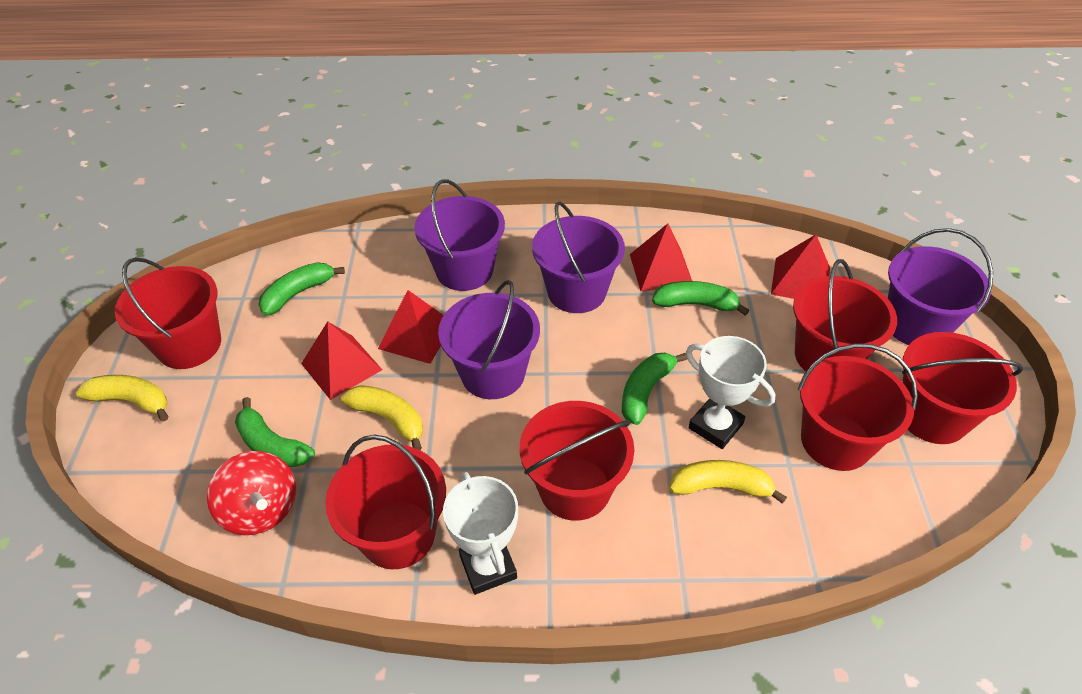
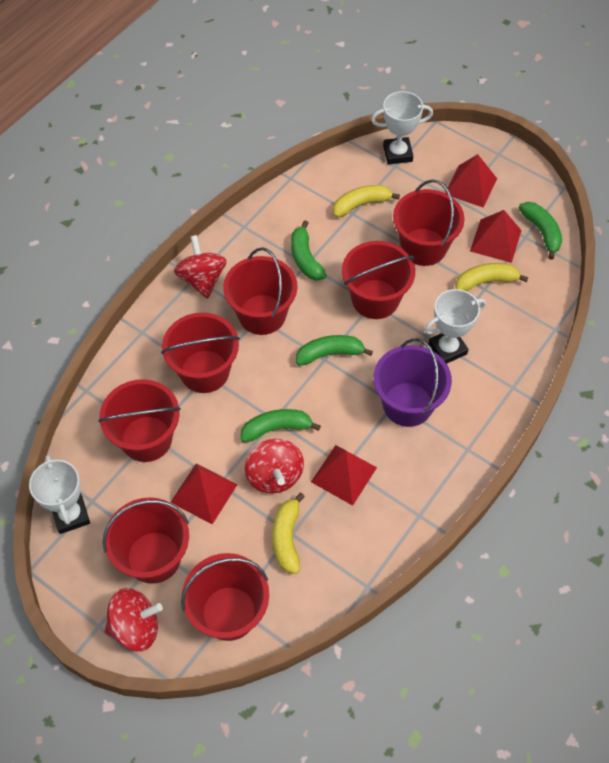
purple bucket: [414,179,505,291] [438,280,540,399] [532,202,625,313] [888,228,993,345] = 4 -> [374,338,452,427] = 1
red bucket: [115,257,221,369] [325,435,446,569] [520,401,634,521] [793,259,897,371] [798,343,918,471] [902,332,1023,444] = 6 -> [98,379,181,462] [102,497,189,584] [161,312,240,393] [181,553,269,641] [223,247,297,335] [342,241,415,319] [393,179,464,266] = 7
red spinning top: [207,451,296,535] = 1 -> [105,588,163,651] [174,235,227,299] [245,439,304,493] = 3
white trophy: [443,471,518,595] [686,336,776,449] = 2 -> [29,455,90,534] [371,91,433,164] [424,289,486,364] = 3

